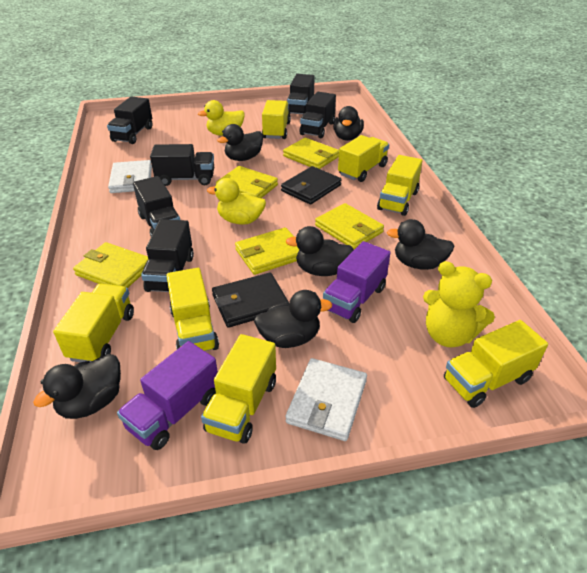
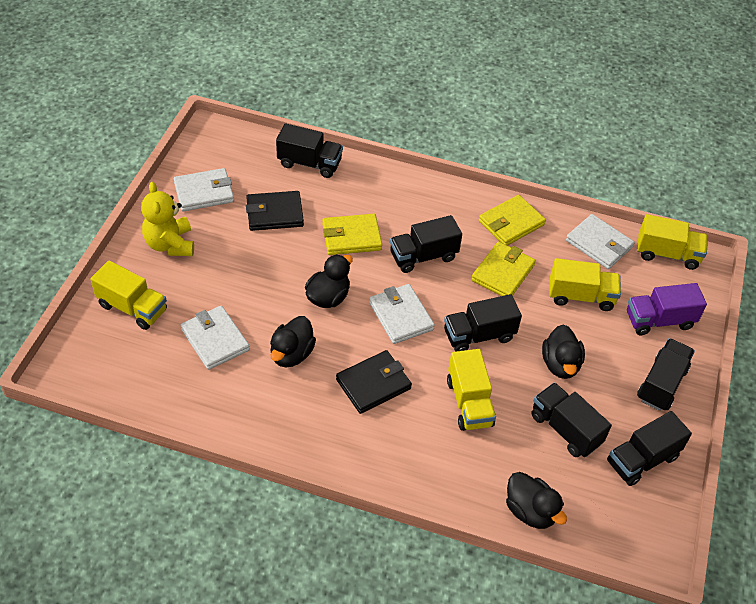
black duck: [33,354,121,419] [217,124,263,161] [254,290,332,348] [286,226,354,276] [333,106,364,141] [387,219,454,270] = 6 -> [270,316,316,367] [305,254,353,308] [506,472,567,529] [542,324,585,379] = 4
purple truck: [117,341,218,450] [323,241,390,323] = 2 -> [627,283,707,335] = 1
white wallet: [108,160,152,193] [286,358,367,441] = 2 -> [174,168,234,211] [181,306,250,370] [369,284,435,344] [566,214,635,269] = 4
yellow duck: [198,100,245,136] [207,178,266,225] = 2 -> none = 0
yellow truck: [53,284,134,362] [166,268,219,351] [201,334,276,444] [262,100,291,139] [338,135,389,182] [377,155,423,216] [444,320,548,408] = 7 -> [90,260,167,330] [447,349,496,431] [549,258,621,311] [637,214,708,270] = 4
yellow wallet: [73,242,149,288] [216,166,278,198] [235,227,299,275] [283,138,339,169] [315,203,384,249] = 5 -> [322,214,382,255] [471,242,536,296] [479,195,546,246] = 3

